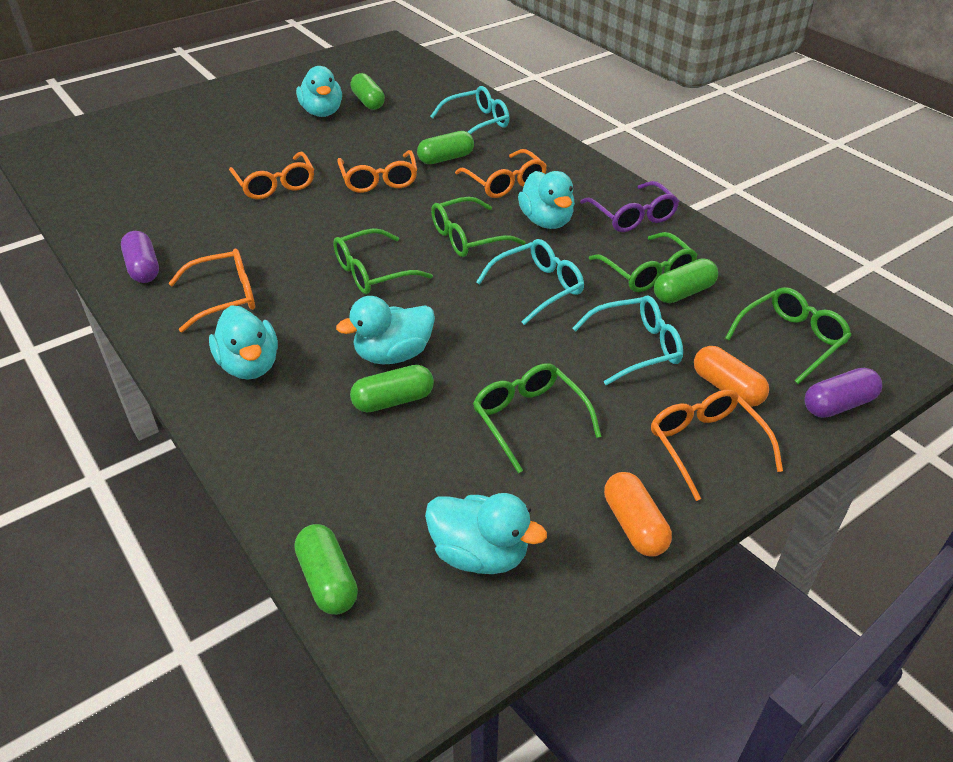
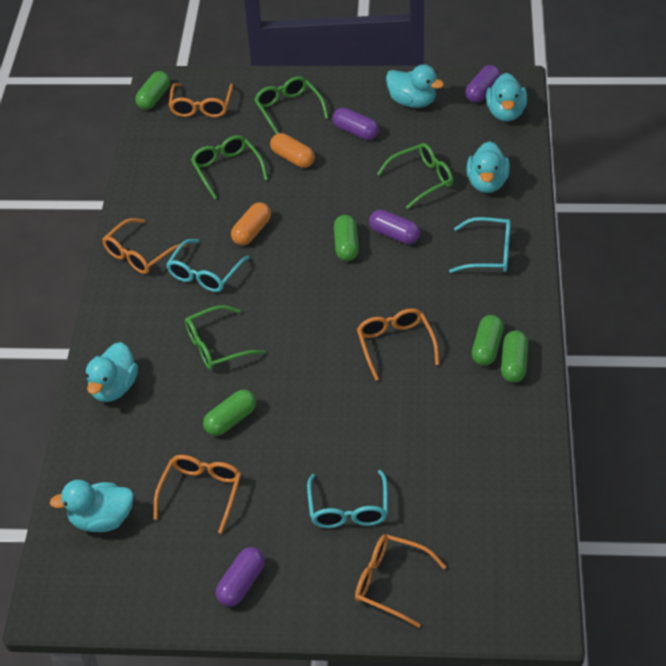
green glasses: [333,228,433,294] [431,197,525,257] [473,363,601,473] [589,232,698,292] [725,287,852,384] = 5 -> [185,305,266,370] [191,135,268,200] [254,76,329,134] [377,143,453,209] = 4
purple capsule: [121,231,159,283] [805,368,882,418] = 2 -> [216,547,265,607] [333,108,379,140] [369,210,420,244] [465,65,501,103] = 4
purple glasses: [580,181,679,232] = 1 -> none = 0

